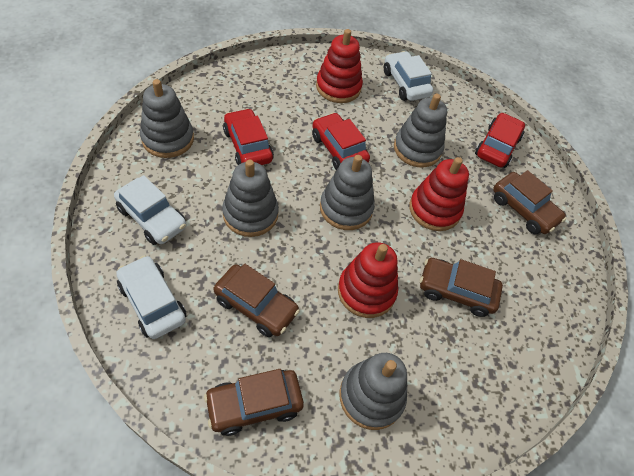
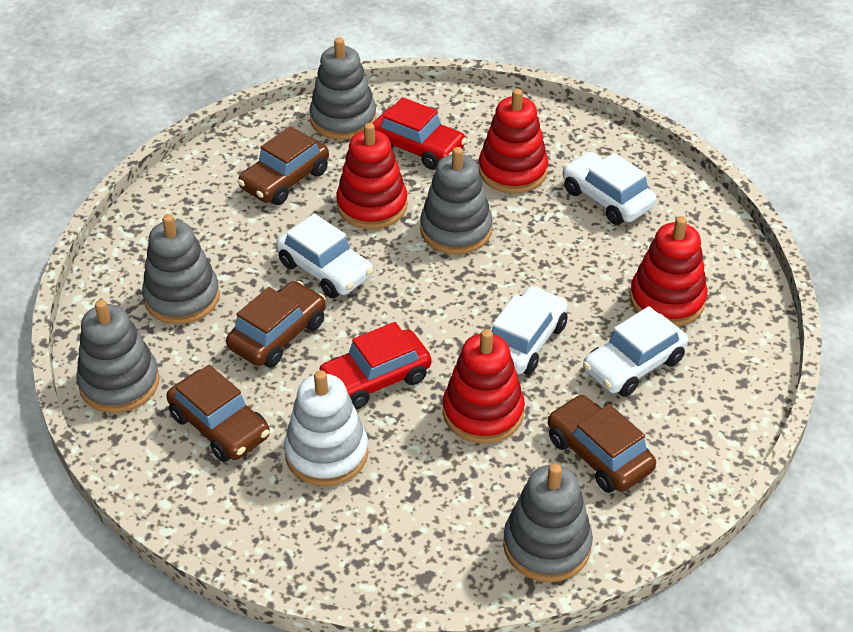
red car: [223,108,274,165] [312,112,370,170] [475,113,525,168] = 3 -> [318,322,431,409] [372,97,467,170] = 2
red stacking toy: [316,29,363,103] [338,242,398,318] [409,157,469,231] = 3 -> [336,123,408,229] [443,329,525,444] [479,89,548,193] [630,216,707,326] = 4
white car: [114,175,186,245] [116,255,186,339] [384,51,433,101] = 3 -> [276,214,373,298] [492,286,568,375] [562,151,657,225] [583,306,688,397] = 4
white stacking toy: none = 0 -> [284,370,368,486] = 1

